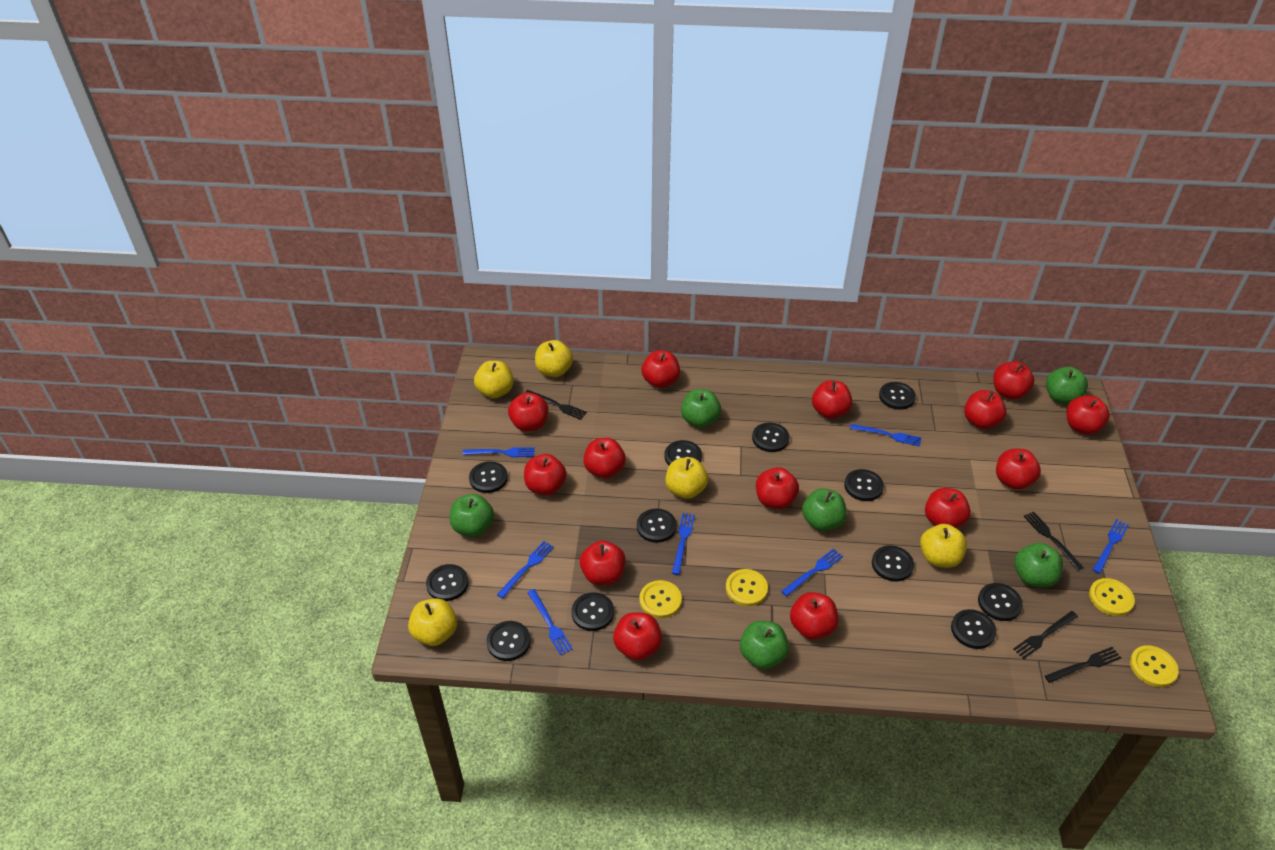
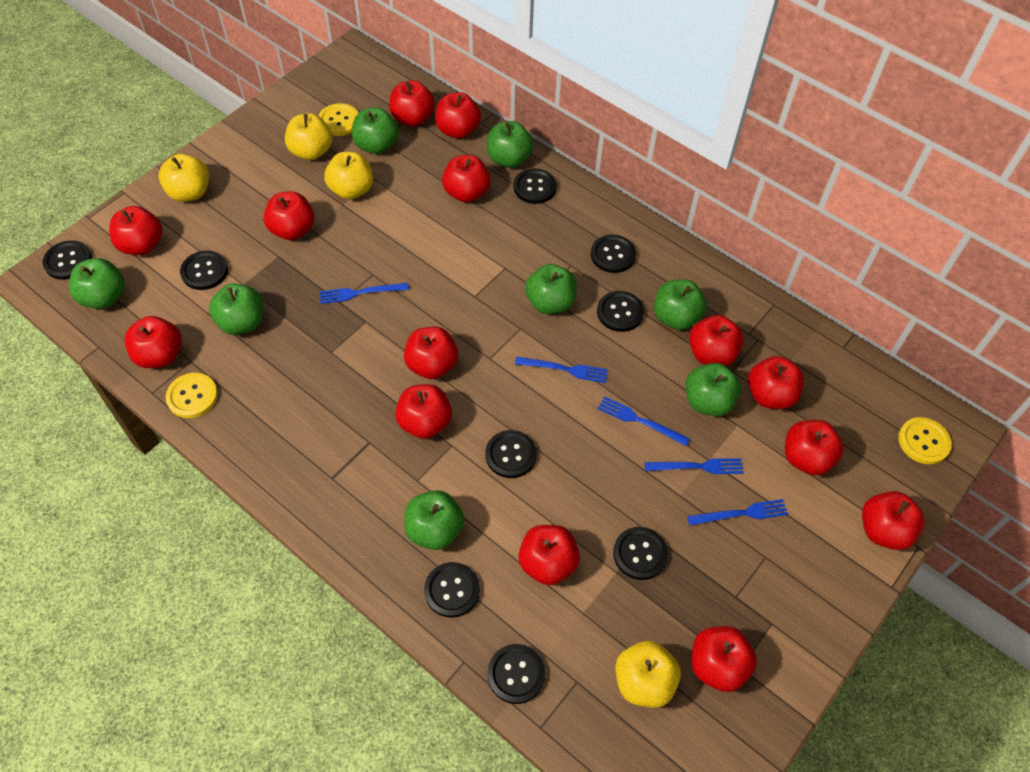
black button: [426,564,469,601] [469,461,508,493] [486,621,531,661] [572,592,614,631] [637,508,677,543] [665,440,702,465] [752,423,790,452] [844,469,884,501] [872,545,914,581] [879,382,916,410] [951,609,996,649] [978,583,1023,621] = 12 -> [43,240,92,280] [180,250,228,290] [424,562,480,618] [486,430,537,478] [487,644,546,704] [513,168,557,204] [591,234,636,273] [597,291,644,332] [613,527,668,580] = 9
black fork: [526,390,587,420] [1013,611,1078,659] [1023,512,1084,570] [1045,647,1121,683] = 4 -> none = 0
blue fork: [462,447,535,457] [497,541,554,599] [527,589,573,655] [672,513,695,575] [781,548,843,597] [850,424,921,446] [1093,519,1129,574] = 7 -> [319,283,409,304] [515,356,608,383] [598,396,690,446] [645,458,744,474] [687,499,788,526] = 5
green apple: [450,494,494,537] [681,389,721,428] [740,621,789,669] [802,488,846,531] [1014,543,1063,588] [1046,367,1088,405] = 6 -> [69,258,125,309] [209,283,263,335] [352,107,399,154] [404,490,464,550] [487,121,533,168] [525,264,577,314] [654,279,707,330] [686,363,741,416] = 8
yellow apple: [408,599,457,646] [474,361,513,398] [535,340,573,377] [665,457,708,499] [920,524,967,568] = 5 -> [159,154,209,202] [285,113,333,160] [324,152,373,199] [615,641,681,708] = 4
yellow button: [639,580,682,618] [726,569,768,606] [1089,578,1135,616] [1130,645,1179,687] = 4 -> [166,373,218,418] [319,103,358,136] [898,417,952,464] = 3

